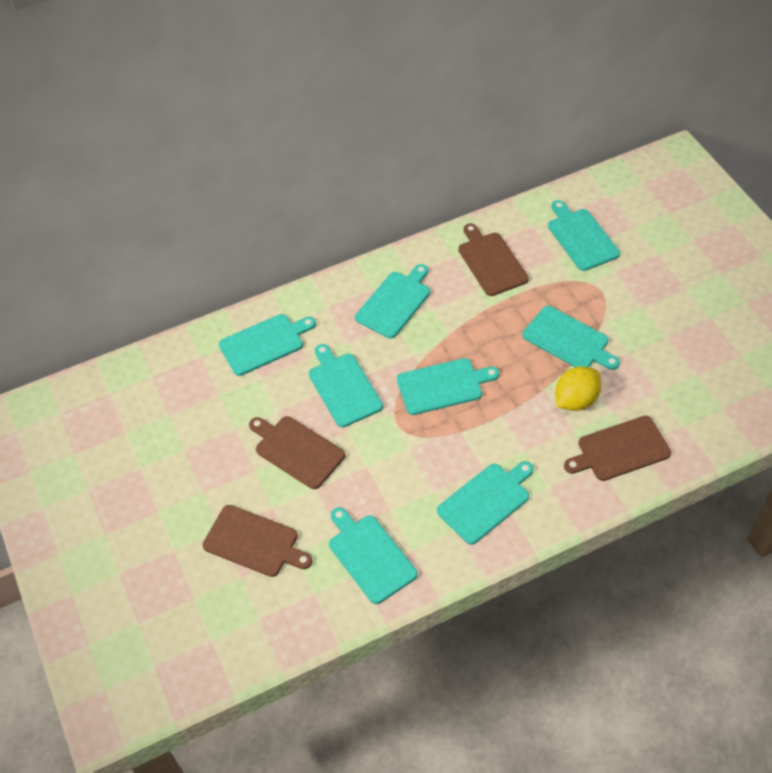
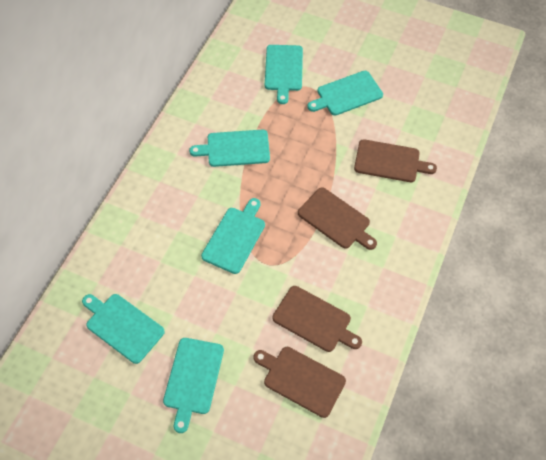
turquoise cutting board: [219,314,316,376] [309,344,383,427] [329,507,418,604] [355,264,430,338] [397,358,500,415] [437,461,534,545] [522,306,620,370] [548,200,620,271] = 8 -> [82,294,165,364] [163,338,224,433] [189,130,270,167] [201,198,265,274] [265,45,303,104] [307,71,383,116] = 6
yellow lemon: [555,366,601,411] = 1 -> none = 0

